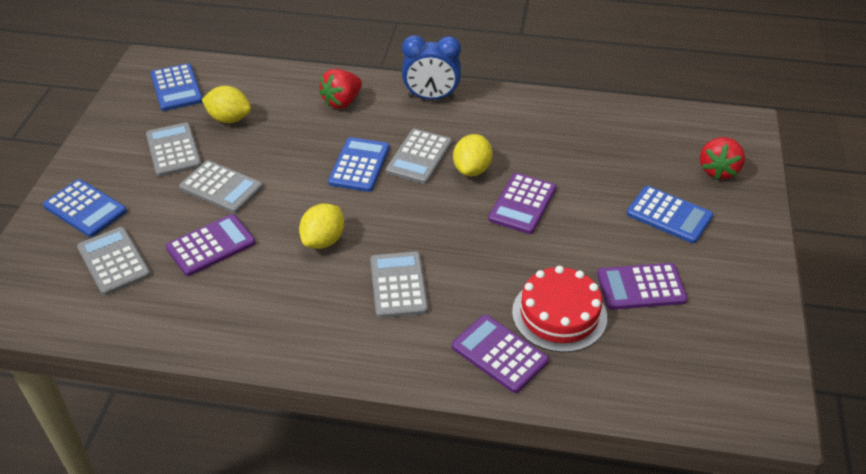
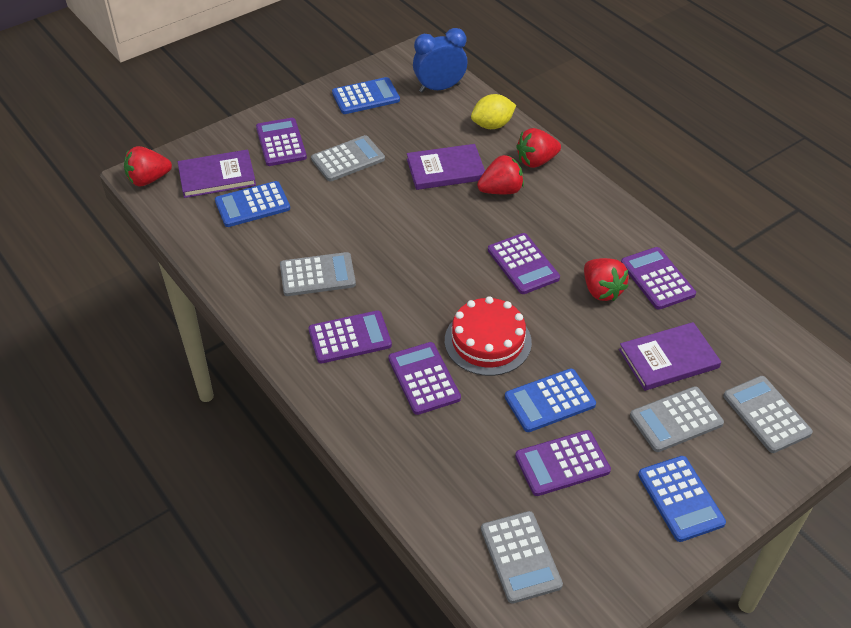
purple book: none = 0 -> [178,149,256,198] [407,144,485,190] [619,322,721,391] = 3
purple calculator: [166,214,256,276] [452,315,549,393] [488,173,556,234] [597,263,688,310] = 4 -> [256,118,307,166] [308,310,392,364] [389,342,461,415] [488,233,560,294] [515,430,611,496] [621,247,696,310] = 6
red strawberry: [319,69,362,109] [700,137,745,180] = 2 -> [124,146,172,186] [477,155,524,194] [516,128,561,168] [584,258,629,301] = 4
yellow lemon: [202,86,251,123] [299,204,344,249] [453,134,493,176] = 3 -> [471,94,516,129] = 1

